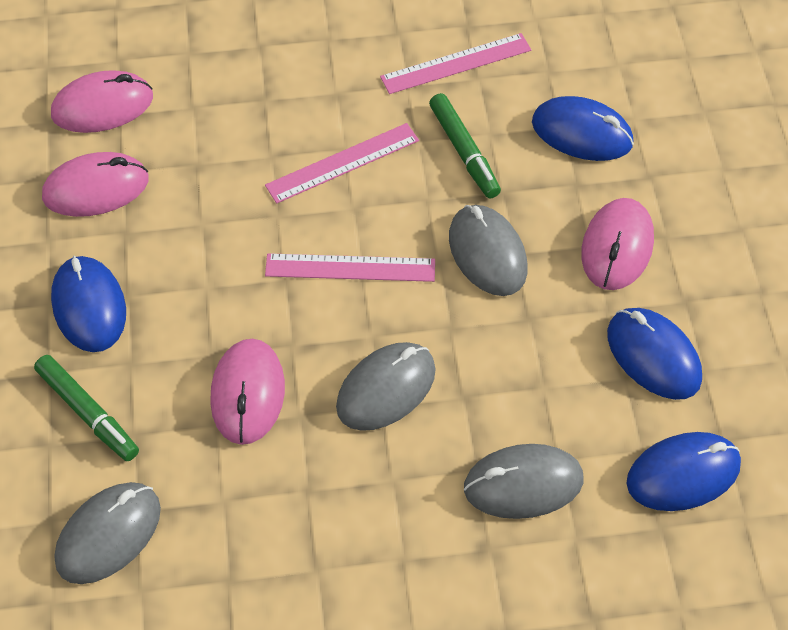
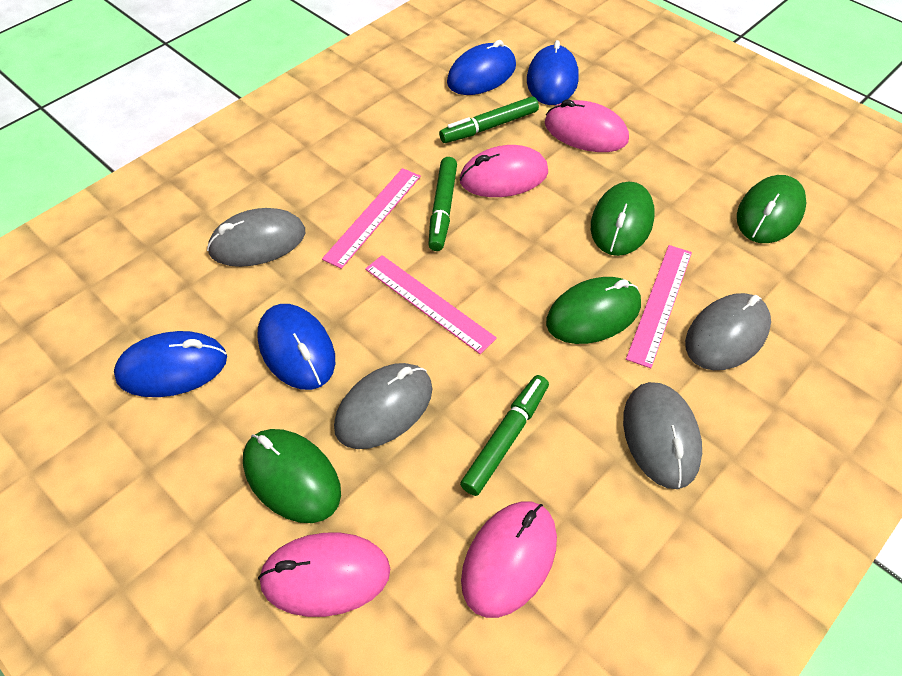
green marker: [34,355,139,461] [429,93,501,198] = 2 -> [428,157,457,251] [439,96,539,143] [460,375,549,496] = 3
green mouse: none = 0 -> [243,429,341,523] [546,277,641,344] [591,182,655,256] [737,175,806,243] = 4

